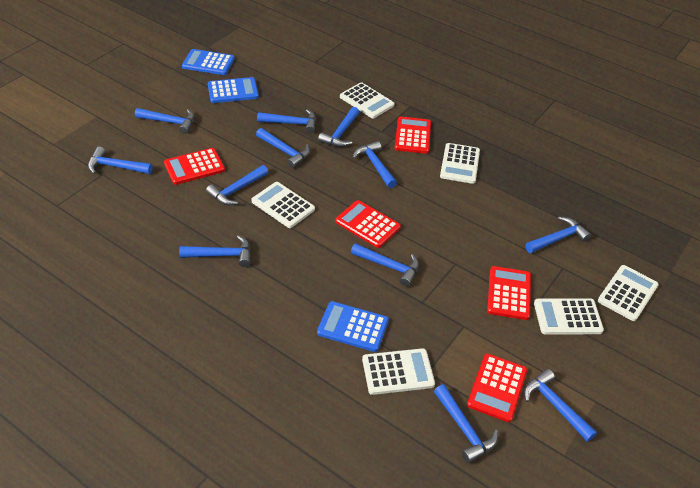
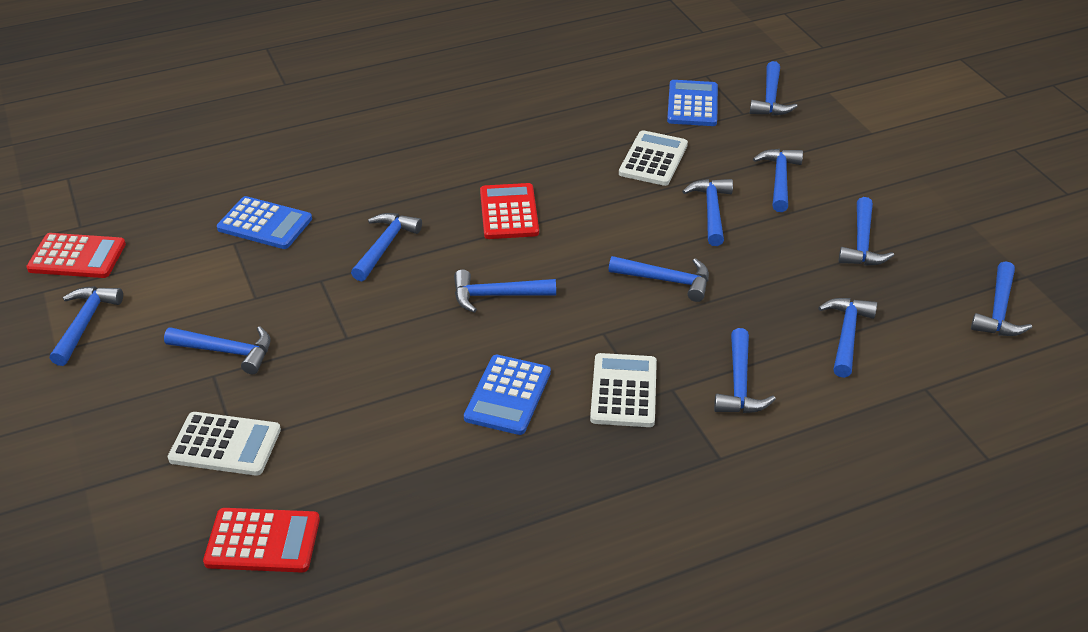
red calculator: [164,148,225,185] [335,200,401,248] [395,117,431,154] [467,354,527,422] [487,266,531,320] = 5 -> [26,233,126,278] [203,508,320,573] [480,183,539,239] = 3
white calculator: [252,182,315,228] [340,82,394,118] [362,348,435,395] [440,143,480,184] [534,298,604,335] [598,265,659,321] = 6 -> [168,412,281,476] [590,353,657,427] [619,130,688,186] = 3

